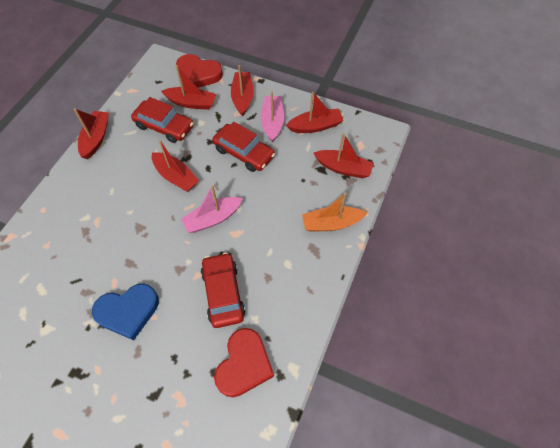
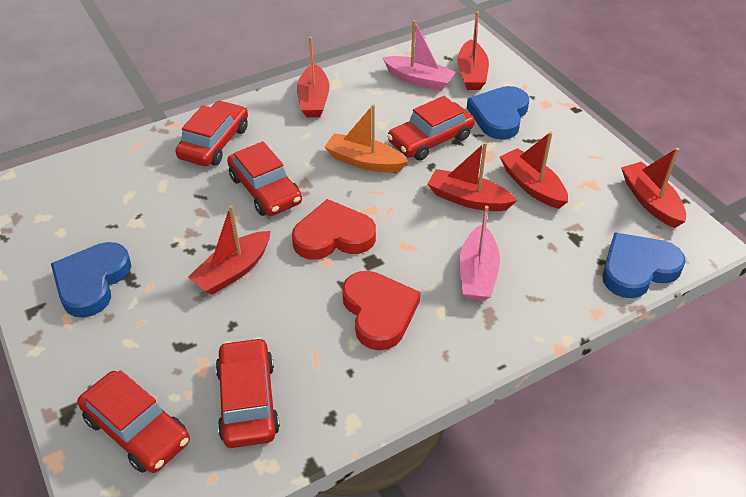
blue heart: [92,283,159,340] = 1 -> [51,242,131,318] [467,86,529,140] [602,232,686,298] = 3
red car: [131,97,194,143] [201,252,246,328] [212,122,275,172] = 3 -> [77,370,190,473] [175,101,248,166] [215,337,280,448] [227,141,302,216] [387,96,475,160] = 5

